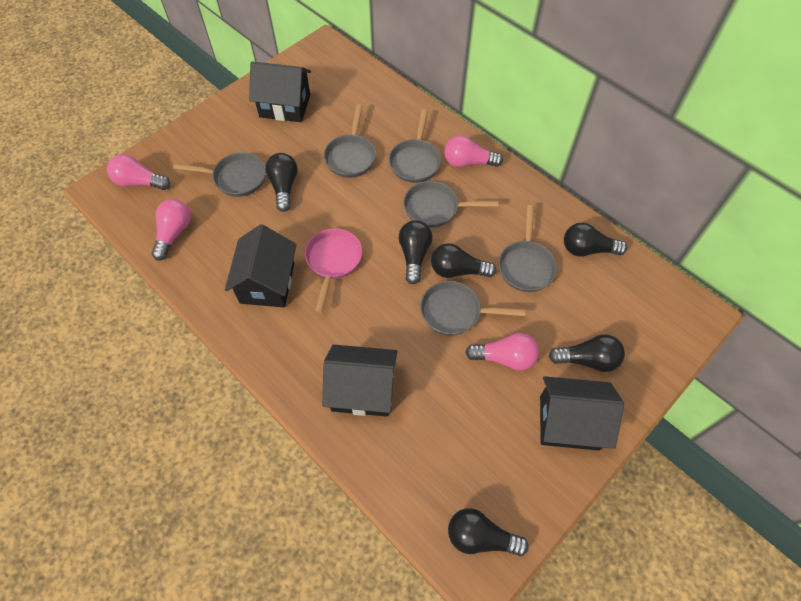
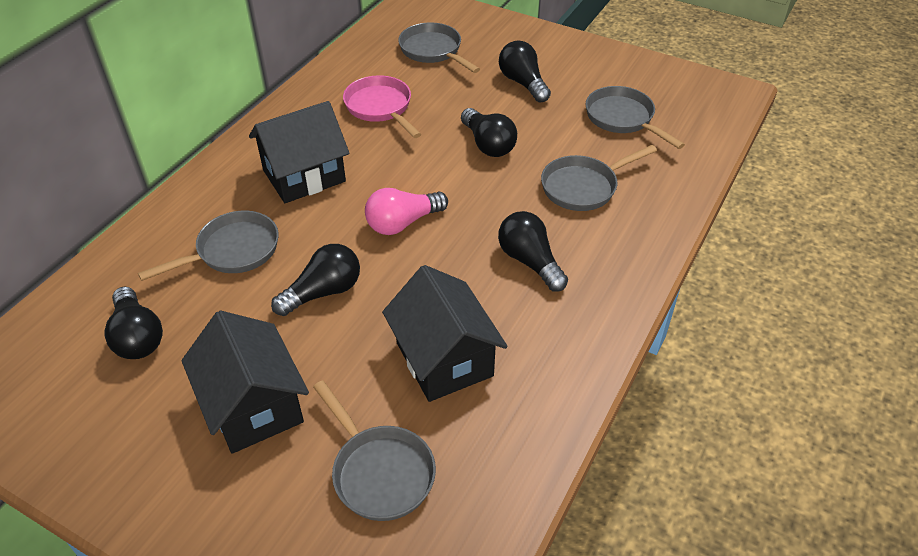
black house: [225,224,297,307] [249,61,311,122] [322,345,398,417] [540,376,624,451] = 4 -> [181,311,309,454] [249,101,350,203] [382,265,508,402] = 3
black light bulb: [265,153,298,212] [399,220,432,285] [431,243,496,278] [448,508,529,556] [549,334,625,372] [564,222,627,257] = 6 -> [105,287,163,359] [271,244,360,316] [461,108,517,157] [498,211,568,292] [499,41,551,103] = 5
grey pan: [173,152,266,197] [324,105,376,178] [389,109,441,183] [403,181,499,228] [420,281,525,336] [499,205,557,292] = 6 -> [138,211,279,281] [313,380,436,521] [398,23,480,73] [541,145,657,211] [586,86,685,149] = 5
pink light bulb: [107,154,170,190] [151,199,191,260] [444,135,503,167] [465,333,539,371] = 4 -> [365,188,448,235] = 1

